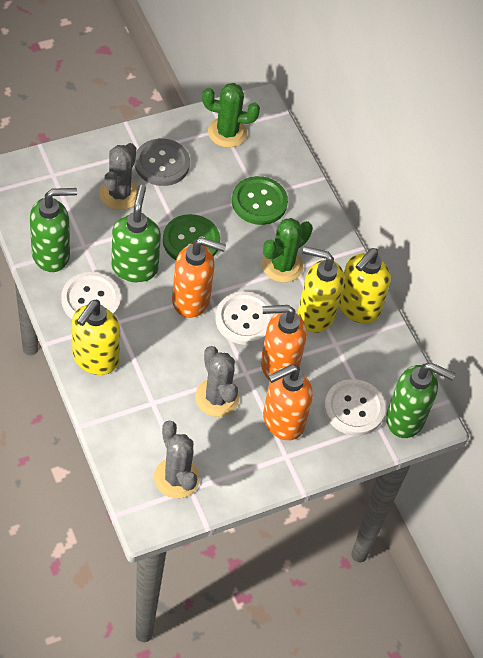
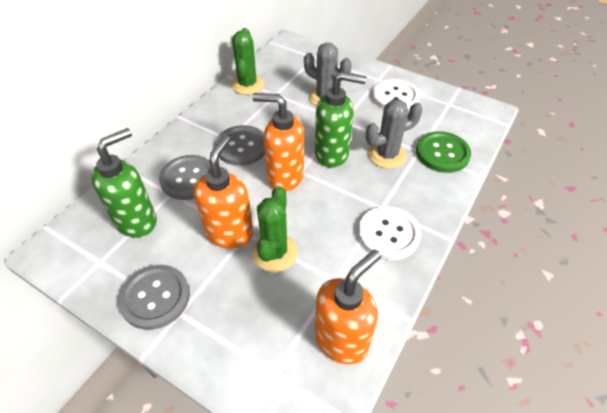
green button: [163,214,220,260] [232,176,288,225] = 2 -> [416,131,471,173] = 1
green soap dispenser: [30,188,77,272] [112,185,161,282] [386,362,455,438] = 3 -> [92,128,157,238] [315,72,366,168] = 2
grey button: [134,138,190,186] = 1 -> [118,265,190,330] [159,155,211,200] [215,125,265,166] = 3
grey cactus: [99,143,138,210] [154,421,200,498] [195,346,239,417] = 3 -> [304,43,352,106] [366,99,423,169] = 2
white button: [61,272,121,319] [215,291,274,345] [324,379,386,436] = 3 -> [358,206,421,260] [372,79,420,111] = 2
yellow soap dispenser: [72,300,120,375] [298,246,344,333] [339,248,391,324] = 3 -> none = 0

